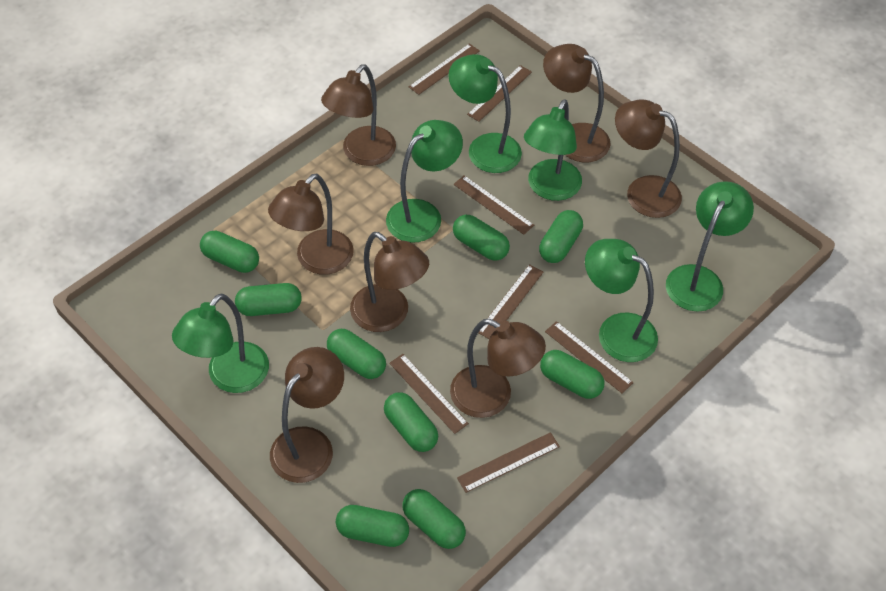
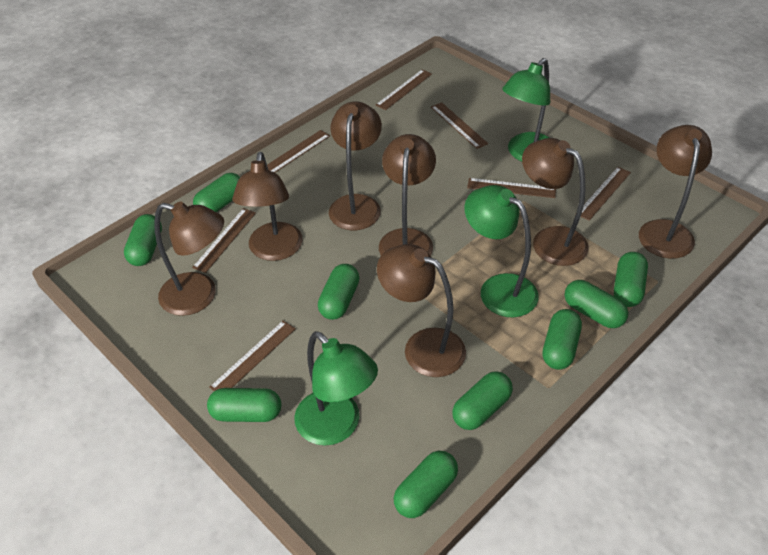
green lamp: [172,294,269,393] [386,120,463,243] [449,54,522,173] [524,99,582,201] [585,239,658,362] [666,181,754,312] = 6 -> [294,331,378,446] [464,185,539,317] [502,58,550,161] = 3

